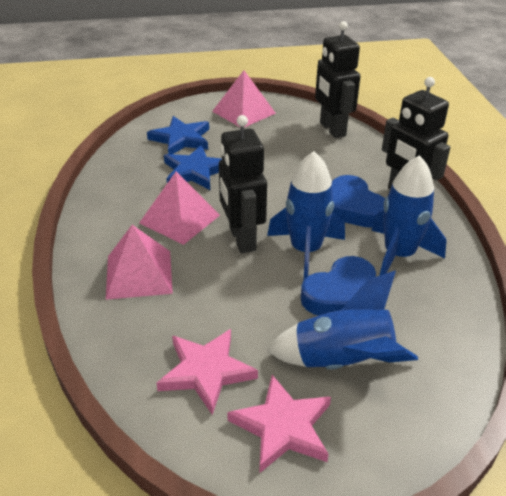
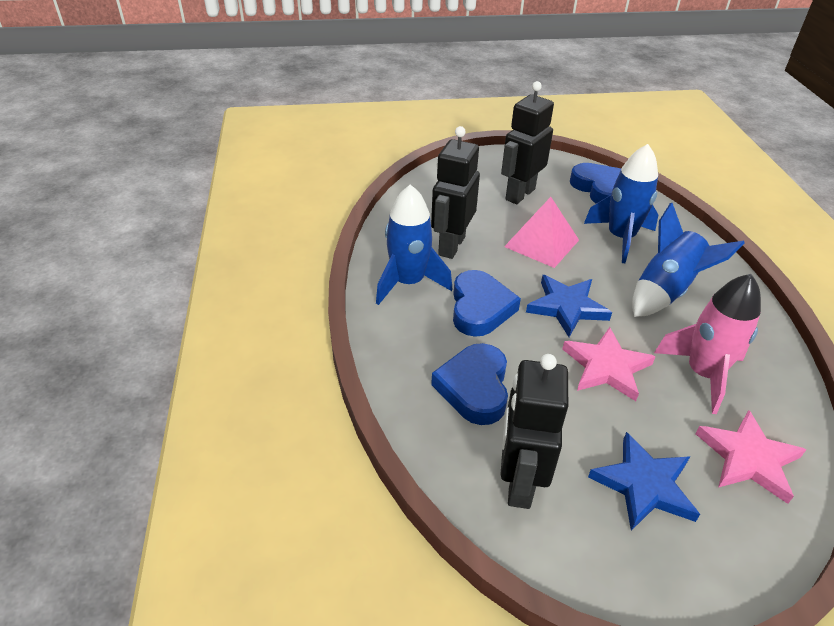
blue heart: [301,256,376,315] [332,175,385,228] = 2 -> [431,343,508,425] [453,270,521,337] [570,163,621,204] = 3
pink pyramid: [106,225,173,300] [139,172,220,245] [212,70,276,127] = 3 -> [504,197,579,268] = 1
pink rocket: none = 0 -> [654,274,761,414] = 1

